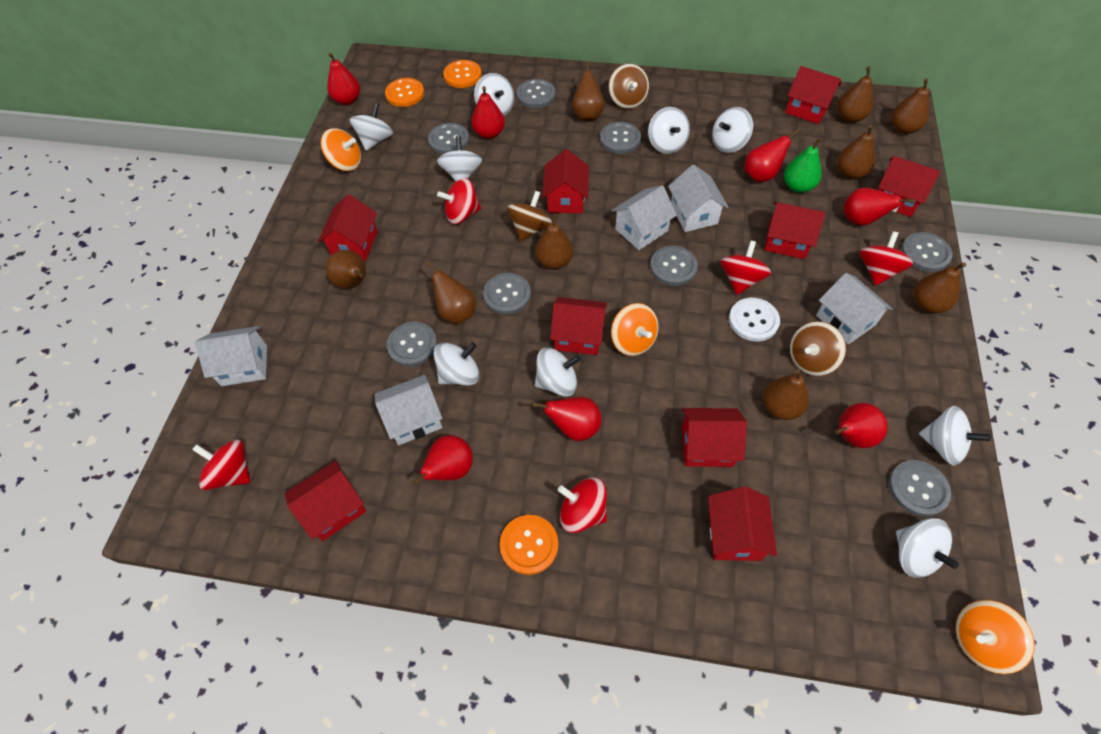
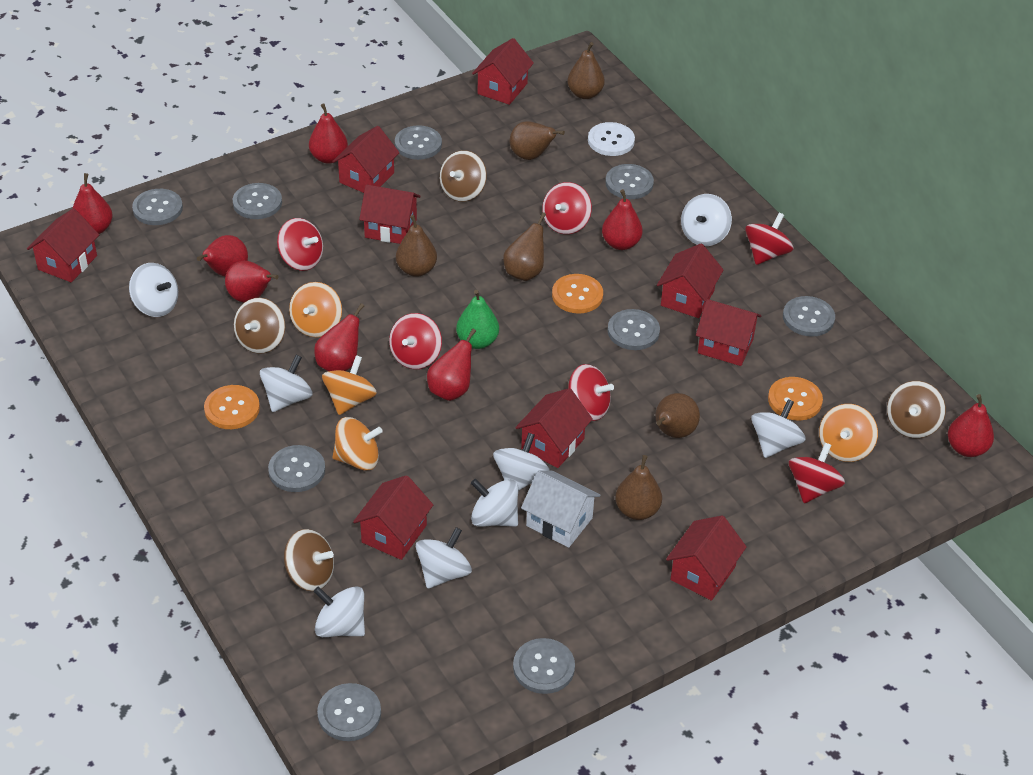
brown pear: [326,250,366,289] [426,261,476,324] [535,214,573,269] [572,61,605,121] [763,369,809,420] [837,125,875,179] [838,66,873,123] [891,78,929,134] [914,262,966,313] = 9 -> [396,215,437,277] [503,212,546,281] [510,121,565,160] [567,42,605,99] [615,455,662,520] [655,393,700,438] = 6
brown spinning top: [507,191,552,241] [609,63,649,109] [790,321,846,376] = 3 -> [234,298,285,354] [284,529,334,591] [440,150,487,202] [887,381,946,438] = 4
grey button: [387,322,437,367] [428,123,469,154] [483,273,531,315] [517,79,555,108] [600,122,641,154] [650,246,698,286] [889,460,951,516] [901,232,953,272] = 8 -> [132,189,183,225] [233,183,282,219] [268,445,325,492] [317,683,381,741] [395,125,442,160] [513,638,575,694] [605,164,654,199] [608,309,660,350] [783,296,835,337] = 9
orange spinning top: [321,128,361,171] [611,303,658,356] [956,600,1035,674] = 3 -> [289,282,342,337] [322,355,377,415] [333,417,383,470] [819,404,878,462] = 4
red pear: [327,53,360,105] [413,435,473,486] [471,86,505,139] [532,397,602,441] [745,129,799,182] [835,403,888,448] [844,188,915,226] = 7 -> [73,173,113,234] [197,235,248,276] [225,261,279,303] [309,103,348,164] [314,303,364,371] [427,329,476,401] [602,189,643,250] [948,394,994,457] = 8
red spinning top: [192,440,250,490] [437,178,481,224] [558,477,607,533] [720,240,771,295] [860,231,913,285] = 5 -> [277,218,323,271] [389,313,442,369] [542,182,592,234] [568,364,614,421] [745,213,793,265] [789,443,845,503] = 6
white house: [195,326,267,386] [375,375,442,445] [611,185,677,250] [668,165,728,232] [816,273,893,345] = 5 -> [521,470,600,548] = 1
white spinning top: [350,103,393,151] [434,342,480,386] [437,136,482,181] [474,73,514,116] [535,348,581,397] [648,107,690,154] [712,107,753,153] [896,518,959,578] [919,406,991,465] = 9 -> [129,263,178,317] [260,355,313,412] [313,586,365,637] [416,527,472,589] [471,479,518,527] [493,433,550,491] [681,194,732,246] [751,399,806,458] = 8

